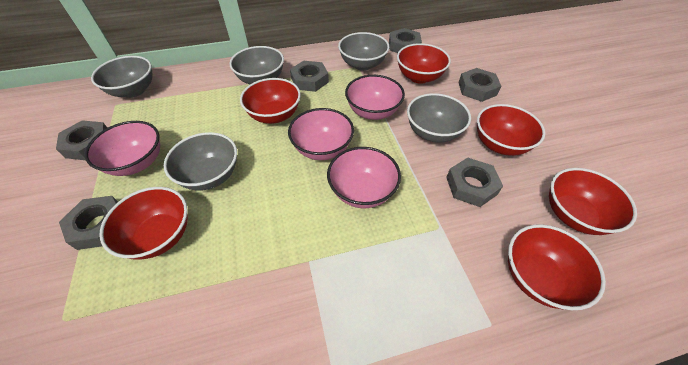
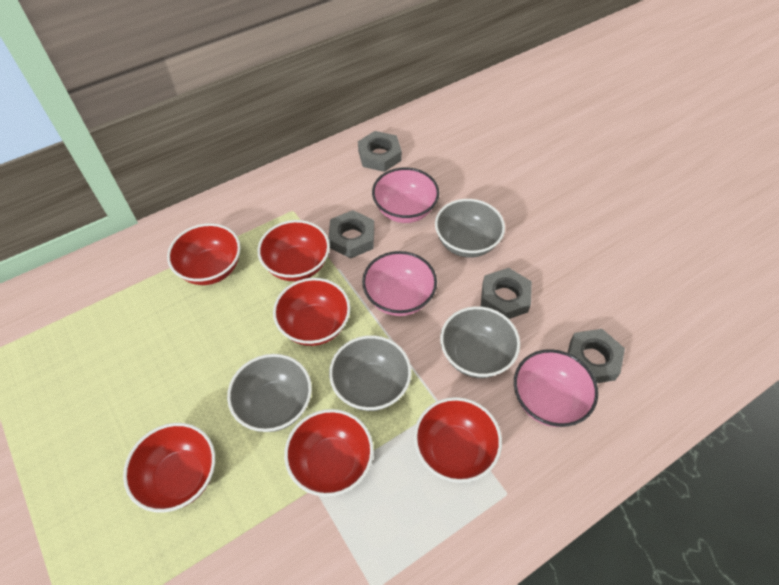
grey bowl: [91,56,152,98] [164,132,237,191] [229,46,284,84] [338,32,389,71] [407,93,471,142] = 5 -> [227,354,312,432] [329,335,412,411] [435,199,505,258] [440,306,520,378] = 4
grey nut: [56,120,107,160] [59,196,118,250] [290,61,329,92] [389,28,422,53] [446,158,503,207] [458,68,501,102] = 6 -> [328,210,374,259] [358,131,402,172] [481,268,532,319] [568,329,625,383] = 4
pink bowl: [85,121,160,176] [288,108,354,160] [327,147,401,208] [345,75,405,120] = 4 -> [362,251,437,316] [372,167,439,223] [514,349,598,427] = 3

